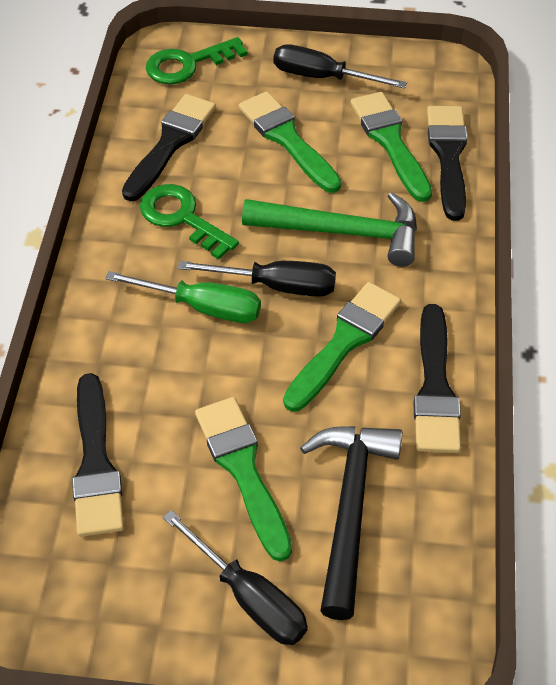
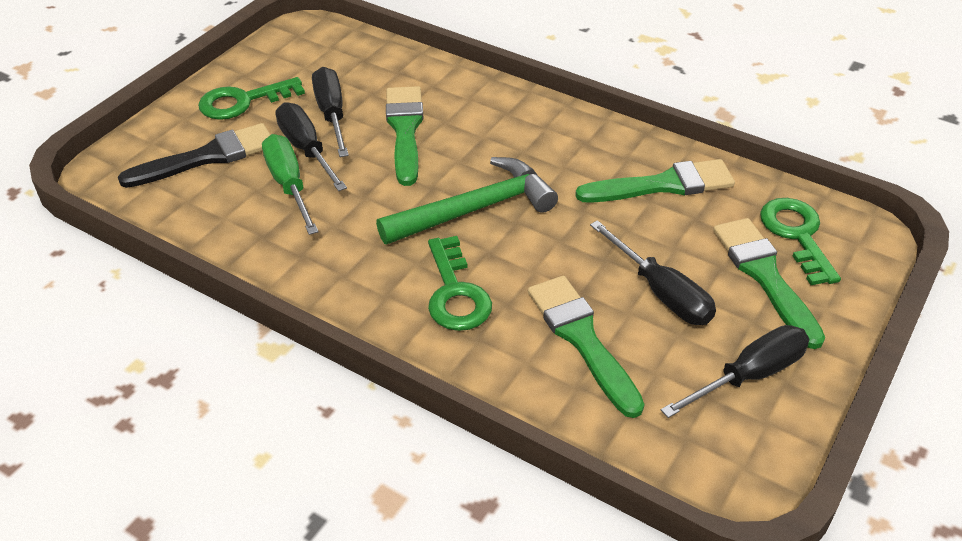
black brush: [72,373,124,537] [122,94,216,201] [413,304,461,453] [427,106,468,221] = 4 -> [118,123,270,188] = 1
black hammer: [300,426,402,620] = 1 -> none = 0
black screwdriver: [163,510,308,645] [178,261,336,297] [273,44,407,89] = 3 -> [275,102,347,191] [312,67,349,157] [590,220,716,325] [661,325,809,418] = 4
green key: [140,184,239,260] [146,37,247,84] = 2 -> [198,77,305,120] [428,236,492,331] [760,198,841,285] = 3

